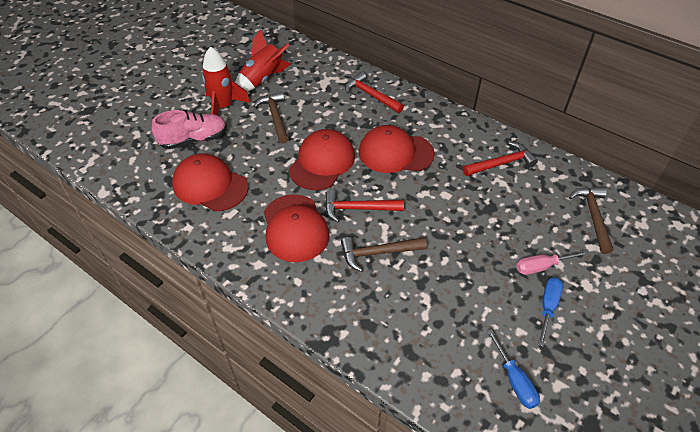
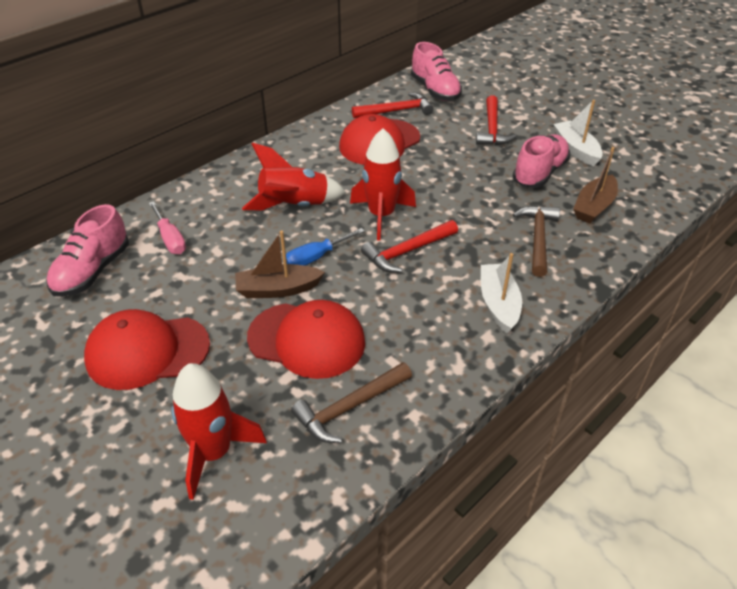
blue screwdriver: [487,329,540,409] [538,277,563,347] = 2 -> [286,228,365,266] = 1
brown boat: none = 0 -> [235,231,325,298] [573,147,618,223] = 2
brown hammer: [254,92,289,144] [341,237,427,272] [569,187,613,254] = 3 -> [291,362,412,443] [513,206,560,277] = 2
pink shoe: [152,110,227,149] = 1 -> [47,204,129,297] [411,42,462,101] [513,134,570,188] = 3
red cap: [172,153,248,212] [264,194,330,262] [289,129,355,190] [359,125,435,173] = 4 -> [84,309,210,390] [247,300,365,379] [339,114,420,165] = 3
red rocket: [202,47,250,115] [235,29,291,92] = 2 -> [171,363,267,500] [242,142,346,210] [350,128,416,241] = 3
white boat: none = 0 -> [481,253,522,334] [554,100,603,166] = 2

